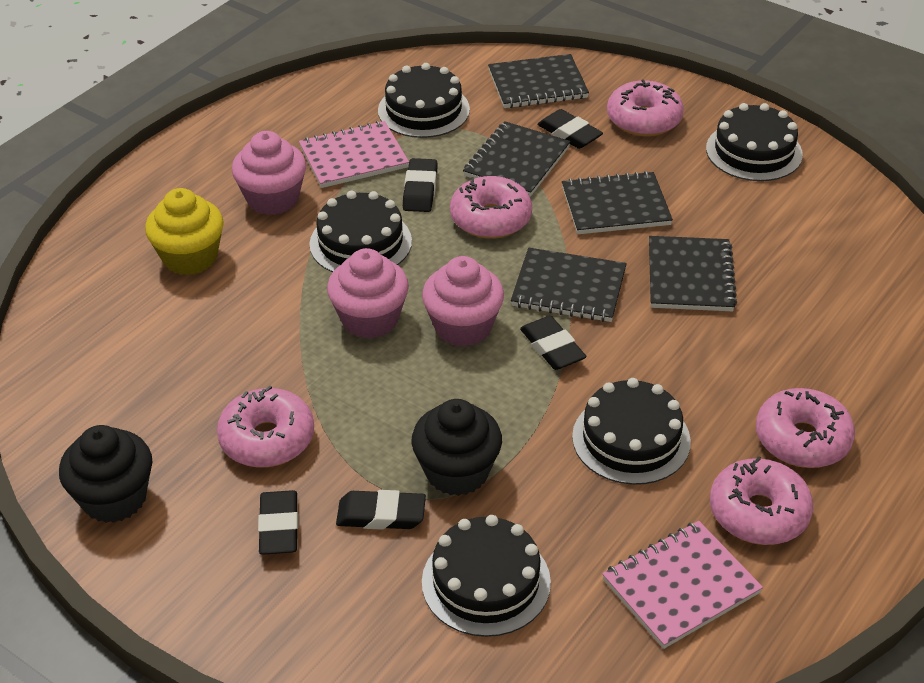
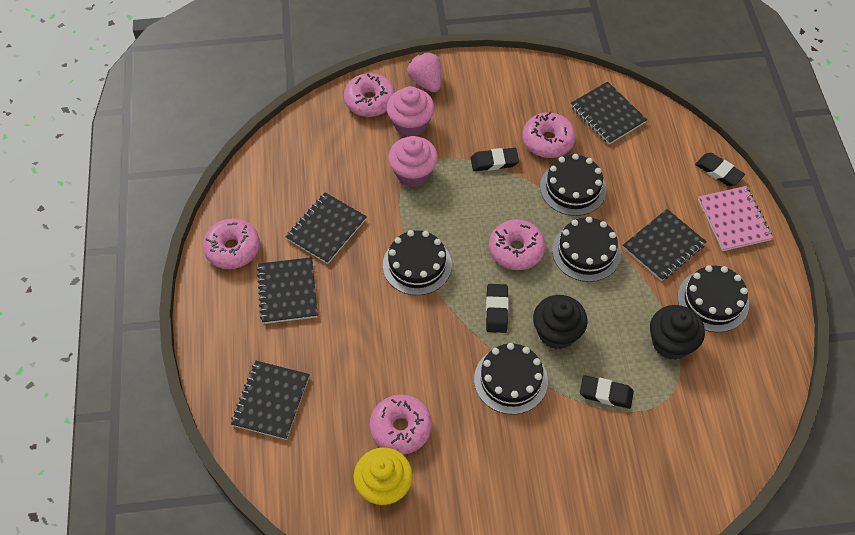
black eraser: [258,490,298,555] [336,490,426,530] [403,158,438,212] [520,316,586,370] [537,109,603,149] = 5 -> [471,148,519,171] [486,284,508,333] [580,375,634,409] [695,153,745,186] = 4
pink cupcake: [232,131,306,215] [327,248,409,339] [422,256,504,347] = 3 -> [387,86,434,137] [388,136,438,187] = 2
pink notebook: [299,121,409,188] [602,521,763,649] = 2 -> [698,186,773,251] = 1
pink strawberry: none = 0 -> [407,52,441,92] = 1

